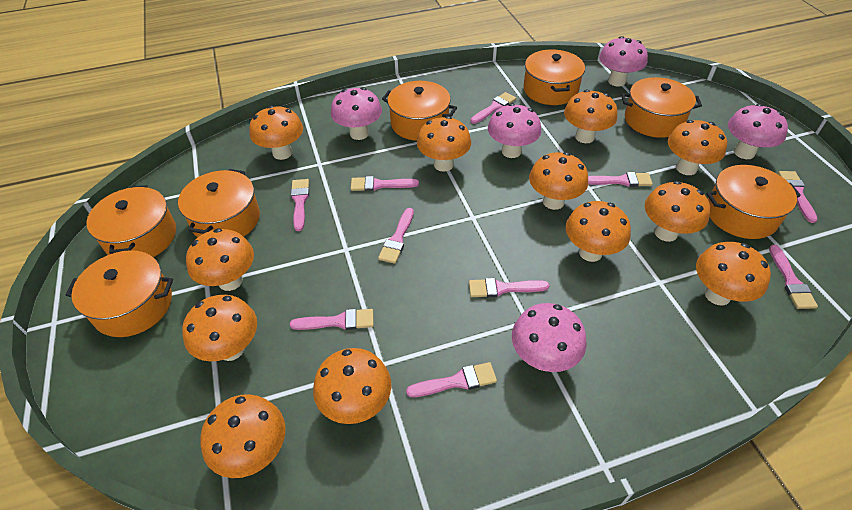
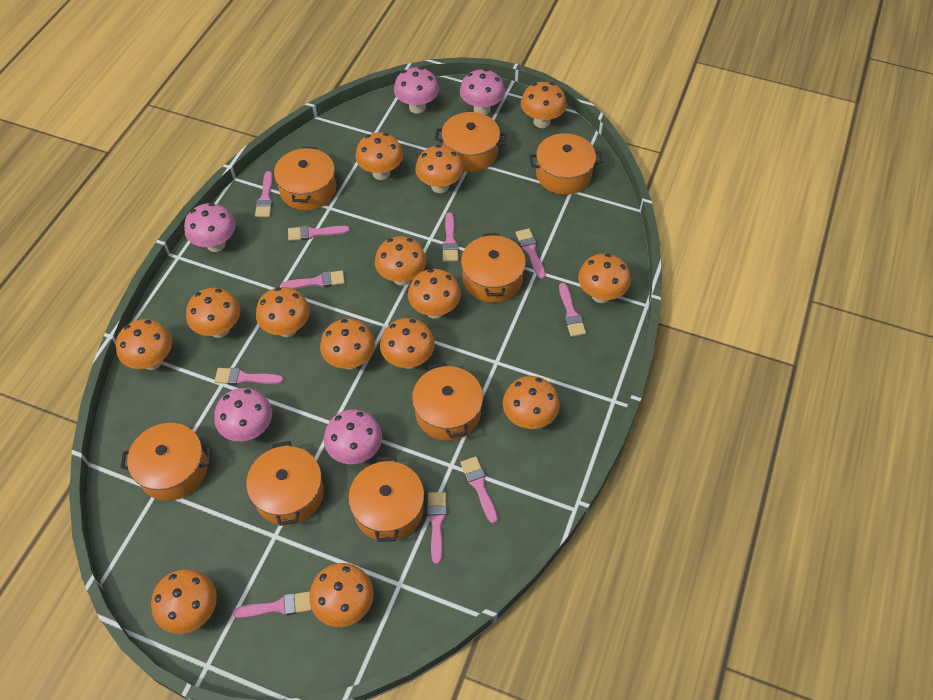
orange mushroom: [182,295,257,361] [186,228,254,291] [200,394,286,478] [249,106,303,160] [313,348,391,424] [417,116,471,172] [529,152,588,210] [564,90,617,143] [566,201,631,262] [645,181,710,242] [668,120,727,175] [696,242,771,306] = 12 -> [116,319,172,370] [151,569,217,634] [186,288,240,338] [256,287,310,337] [309,563,374,627] [320,319,375,369] [355,132,403,180] [375,236,427,286] [380,318,435,369] [408,269,461,319] [415,145,464,193] [503,376,560,429] [521,82,567,128] [578,253,631,303] = 14
orange pot: [65,250,173,337] [86,185,176,257] [178,169,260,238] [382,81,457,141] [523,49,585,105] [621,77,702,138] [706,165,801,239] = 7 -> [120,423,212,501] [246,441,324,526] [274,147,336,210] [348,456,424,542] [412,362,483,441] [435,112,506,172] [461,233,526,303] [529,133,602,195] = 8

